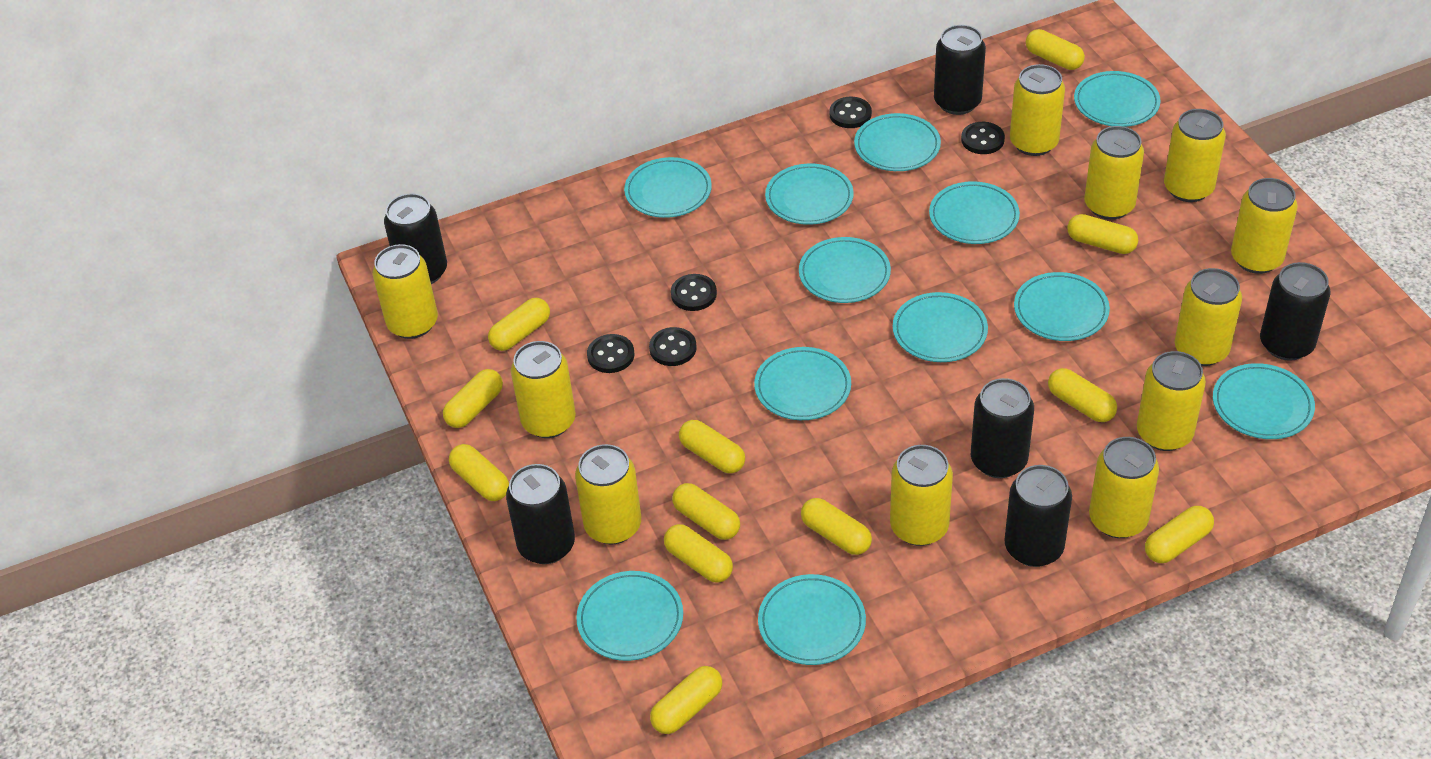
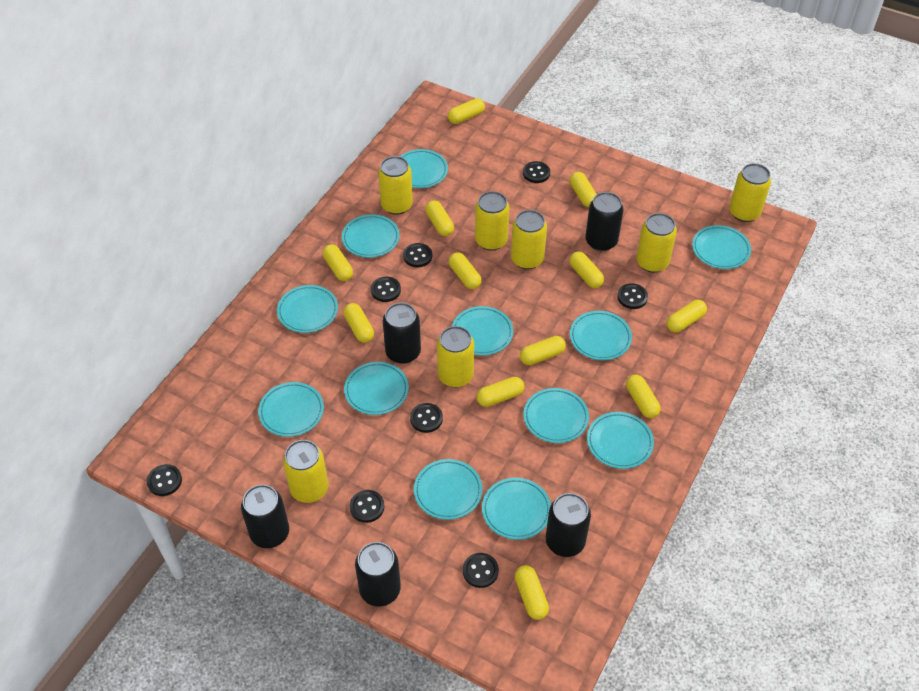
black button: [587,334,635,373] [649,327,697,366] [671,274,717,311] [829,97,872,128] [961,122,1005,154] = 5 -> [147,464,182,496] [350,490,385,523] [371,277,401,302] [403,243,432,267] [410,403,443,433] [463,553,499,588] [523,161,550,183] [617,283,648,309] = 8
black can: [384,193,447,284] [506,464,575,564] [934,25,986,115] [971,378,1034,478] [1004,465,1072,567] [1260,262,1331,361] = 6 -> [241,484,289,548] [355,542,401,606] [383,303,421,364] [546,493,591,557] [585,192,624,251] = 5
yellow can: [373,244,438,339] [511,341,576,438] [575,444,641,544] [890,445,953,546] [1010,64,1065,156] [1084,126,1144,220] [1089,437,1159,538] [1137,351,1206,451] [1164,109,1226,202] [1175,268,1242,366] [1231,178,1298,274] = 11 -> [283,440,329,503] [378,156,413,215] [437,326,474,387] [475,191,509,251] [511,210,547,269] [636,213,677,273] [729,163,771,222] = 7

